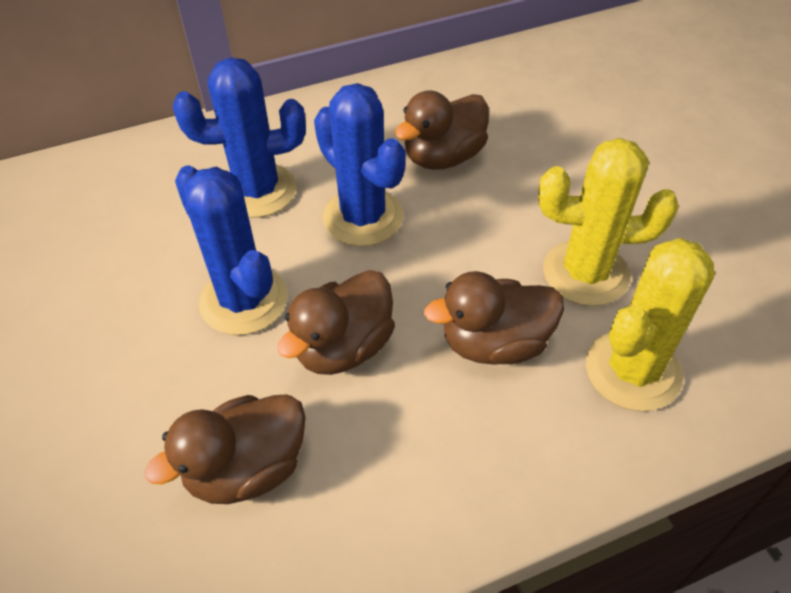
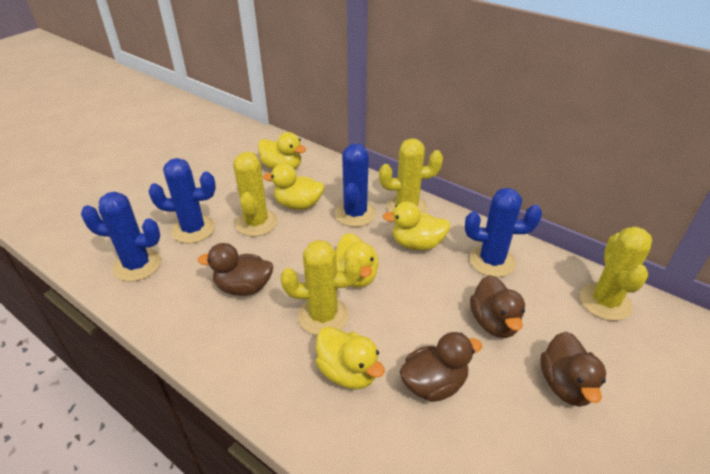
blue cactus: [173,58,306,218] [175,165,287,335] [314,83,406,246] = 3 -> [81,192,161,282] [148,158,216,244] [335,144,376,227] [465,188,542,277] = 4
yellow cactus: [538,138,679,306] [586,238,715,411] = 2 -> [233,152,278,237] [281,240,361,336] [379,138,443,213] [580,226,652,321] = 4
yellow duck: none = 0 -> [258,132,306,169] [263,163,325,210] [315,327,385,390] [336,233,379,287] [382,201,450,250] = 5

